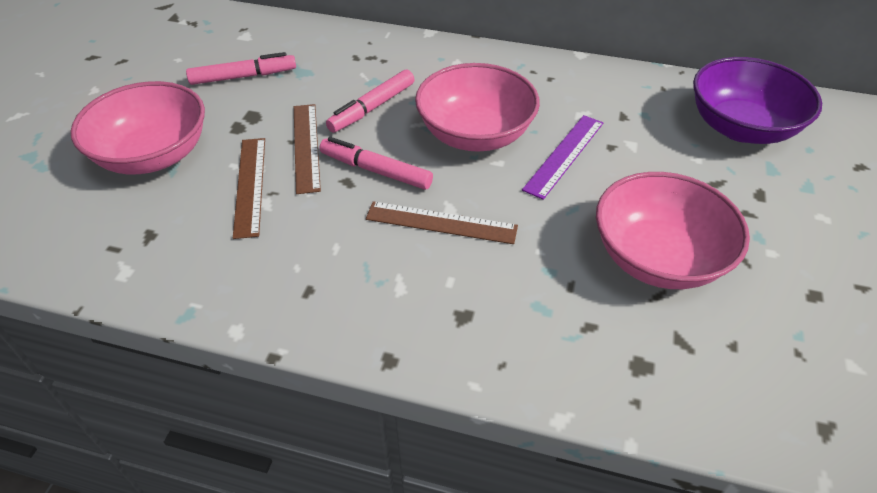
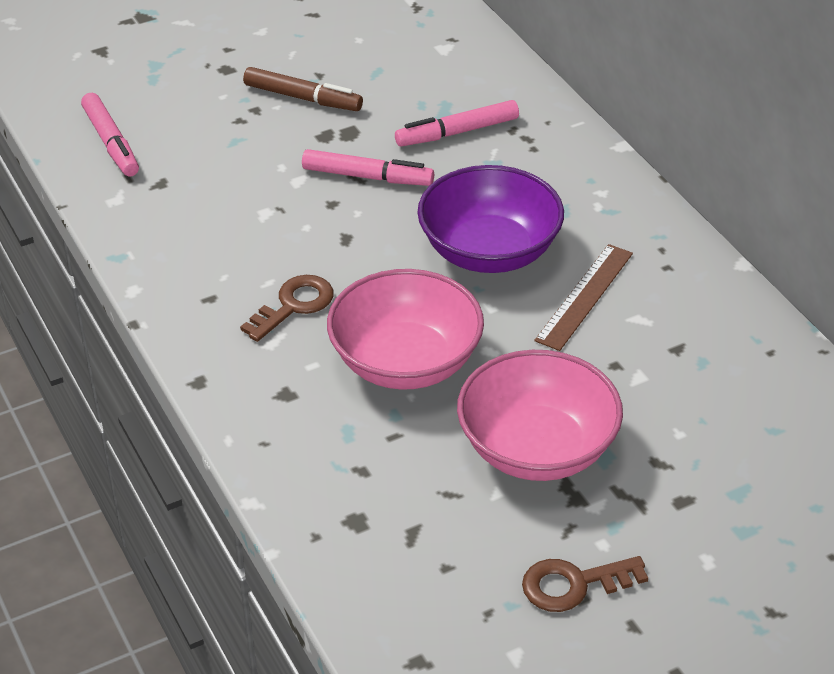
brown key: none = 0 -> [240,275,334,342] [522,556,648,612] = 2
brown marker: none = 0 -> [243,67,363,111] = 1
brown ruler: [233,138,265,239] [294,104,321,194] [366,201,518,244] = 3 -> [534,244,633,351] = 1
pink bowl: [70,81,205,174] [415,63,540,152] [596,172,750,289] = 3 -> [327,269,484,390] [457,350,623,481] = 2
purple ruler: [522,115,603,200] = 1 -> none = 0

